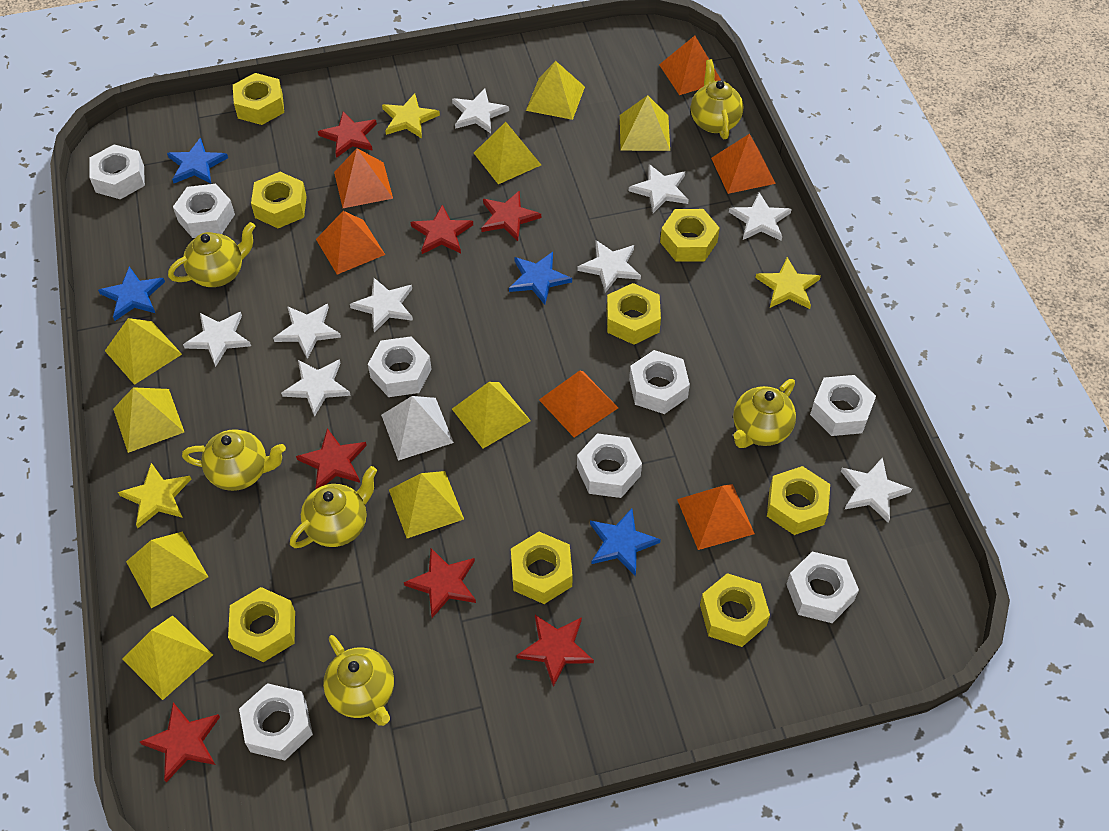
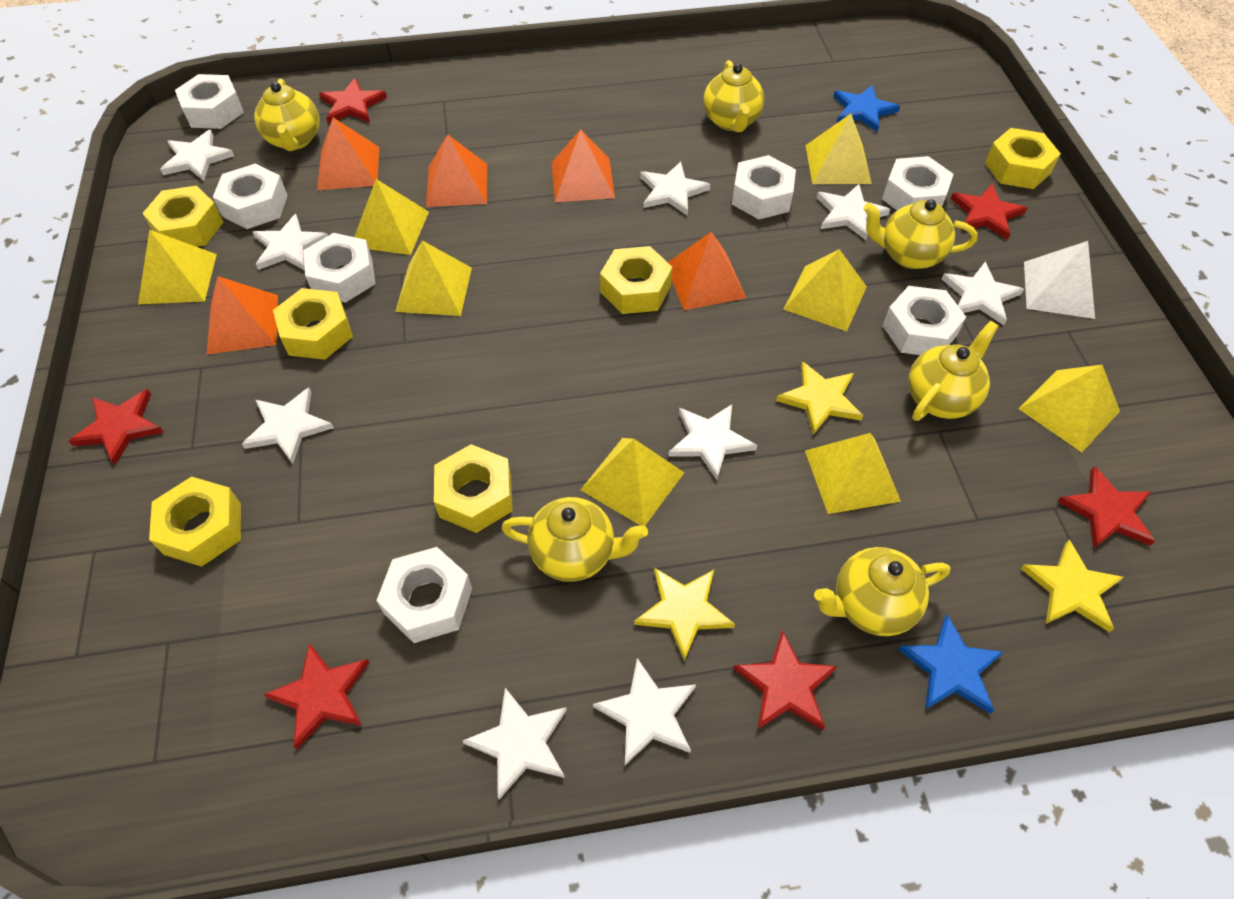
blue star: [98,266,165,321] [167,138,228,184] [509,252,572,305] [590,508,661,576] = 4 -> [833,85,900,132] [898,614,1004,714] = 2
orange pyramid: [316,211,385,275] [334,148,393,208] [539,371,618,437] [659,36,722,95] [677,484,755,550] [711,134,776,194] = 6 -> [206,276,278,355] [317,117,379,190] [426,134,487,207] [551,129,615,202] [668,232,746,310] = 5
red star: [140,702,220,782] [296,428,367,489] [318,111,377,158] [404,548,476,618] [411,205,473,254] [481,190,541,241] [517,615,594,687] = 7 -> [68,389,163,465] [263,643,370,749] [319,78,387,124] [733,630,838,730] [951,184,1027,240] [1057,466,1155,549] = 6
white nut: [89,144,145,199] [173,184,235,238] [239,683,313,760] [368,336,431,397] [577,433,642,498] [629,350,690,414] [786,551,859,623] [810,375,876,436] = 8 -> [175,74,244,129] [213,164,288,229] [303,233,375,302] [376,547,472,643] [732,155,796,219] [882,156,954,210] [883,286,966,355] = 7
yellow nut: [228,587,295,662] [233,73,284,125] [251,172,307,228] [511,532,573,604] [607,283,661,345] [660,209,720,262] [700,573,770,647] [767,466,830,535] = 8 -> [142,185,223,247] [149,477,241,567] [273,288,353,360] [434,444,513,533] [600,246,672,314] [985,128,1061,189] = 6
yellow pyramid: [105,318,182,385] [113,387,184,453] [122,615,213,700] [126,532,208,608] [389,471,464,538] [452,382,531,449] [474,122,541,184] [526,61,585,120] [620,95,670,151] = 9 -> [138,230,217,304] [354,179,429,255] [395,241,472,316] [581,438,684,526] [783,249,867,331] [805,114,872,184] [805,433,901,514] [1018,365,1120,452] = 8

